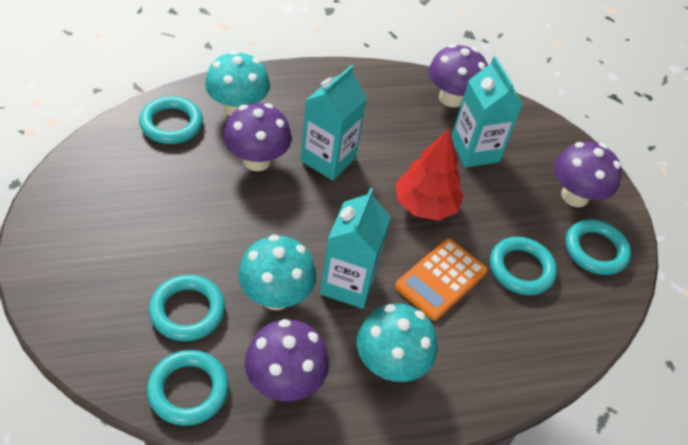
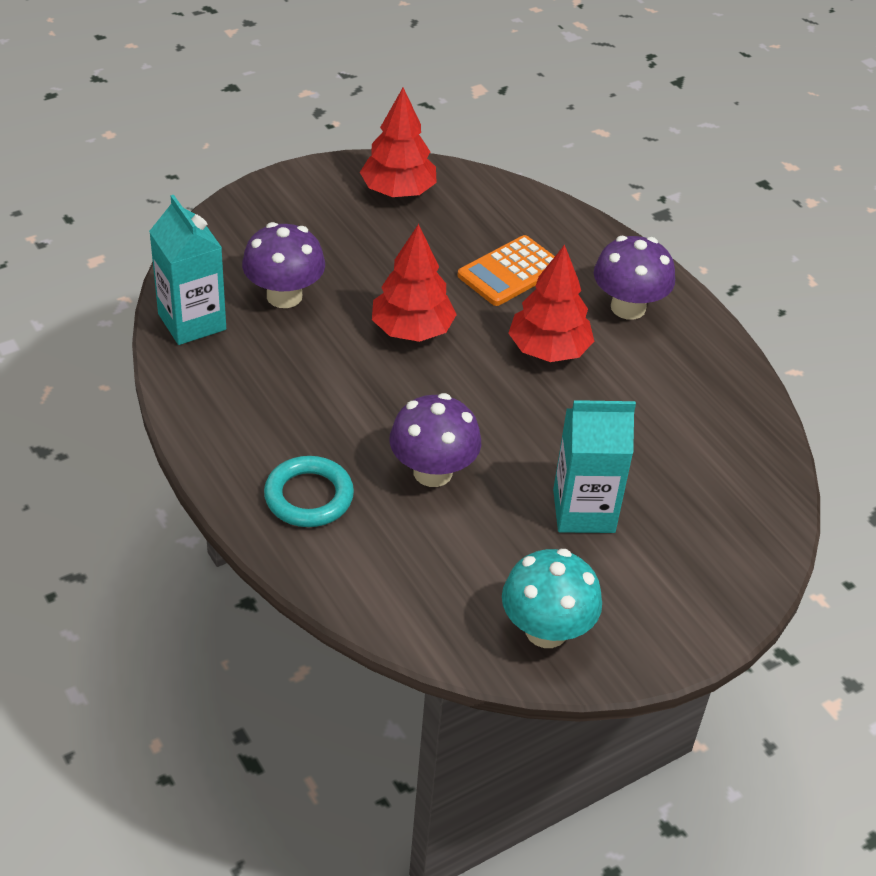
purple mushroom: [223,103,292,171] [245,319,329,401] [428,44,488,107] [554,141,622,207] = 4 -> [242,222,325,308] [389,393,481,487] [594,236,675,320] = 3
red tree: [396,129,464,221] = 1 -> [360,87,437,197] [372,224,457,342] [508,245,594,362] = 3
turquoise carton: [300,65,367,180] [320,188,391,309] [451,56,523,168] = 3 -> [149,195,226,345] [553,400,636,533] = 2
turquoise mushroom: [205,51,270,116] [238,234,316,310] [357,303,437,382] = 3 -> [502,549,602,648] = 1
turquoise ring: [139,96,203,144] [147,350,229,426] [149,275,225,341] [490,237,557,295] [565,219,631,275] = 5 -> [264,456,354,527] = 1

